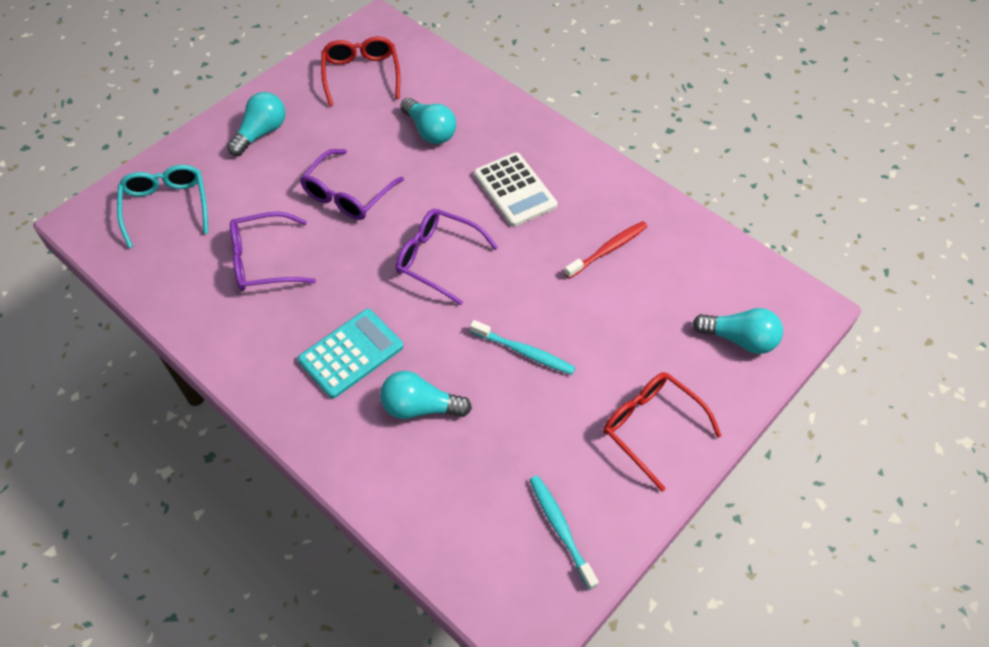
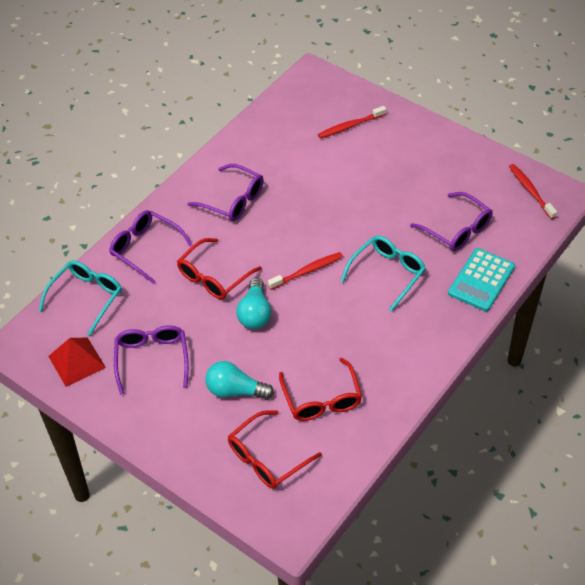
purple glasses: [230,212,316,291] [300,149,404,220] [396,209,498,305] = 3 -> [109,210,193,284] [114,325,189,395] [187,164,264,221] [410,192,492,251] = 4
red glasses: [321,37,400,106] [603,372,722,491] = 2 -> [177,238,262,299] [228,410,322,489] [279,358,362,421] = 3
red pyramid: none = 0 -> [48,338,106,387] = 1
red toothbrush: [564,221,648,279] = 1 -> [268,252,343,290] [318,106,386,139] [509,164,557,219] = 3
turquoise glasses: [117,165,208,248] = 1 -> [39,260,122,336] [341,236,426,312] = 2
turquoise light bulb: [227,92,285,156] [380,371,472,419] [400,98,456,144] [693,308,783,354] = 4 -> [205,361,274,400] [236,278,271,329] = 2
turquoise toothbrush: [470,320,576,375] [529,475,599,590] = 2 -> none = 0
white calculator: [474,152,557,227] = 1 -> none = 0

